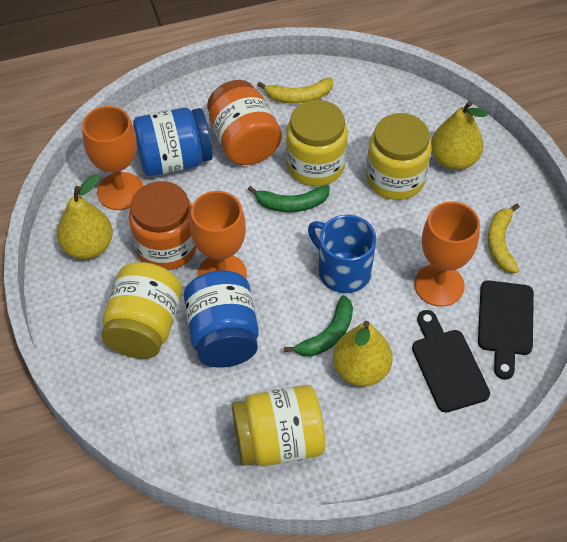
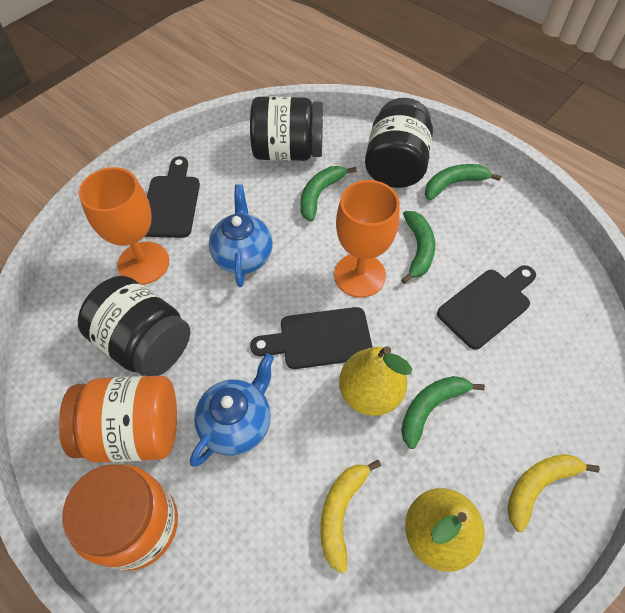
black cutting board: [412,310,490,413] [478,280,534,380] = 2 -> [145,156,200,238] [250,307,373,369] [437,265,536,349] = 3
black jar: none = 0 -> [78,276,190,376] [250,97,323,161] [365,98,433,188] = 3
blue jar: [133,108,213,176] [184,270,259,368] = 2 -> none = 0
blue mug: [308,215,376,293] = 1 -> none = 0
blue teapot: none = 0 -> [190,353,274,467] [209,184,273,287] = 2
green banana: [248,185,330,212] [284,295,353,356] = 2 -> [300,166,356,222] [401,211,435,284] [401,376,485,449] [425,164,501,201] = 4
orange goblet: [82,106,143,210] [190,191,247,278] [414,201,480,307] = 3 -> [79,167,169,285] [334,180,400,298] = 2
yellow jar: [101,262,182,359] [232,385,325,466] [286,100,348,186] [366,113,432,200] = 4 -> none = 0
yellow pear: [57,174,113,259] [333,321,393,386] [431,101,488,170] = 3 -> [339,346,412,416] [405,488,485,572] = 2

